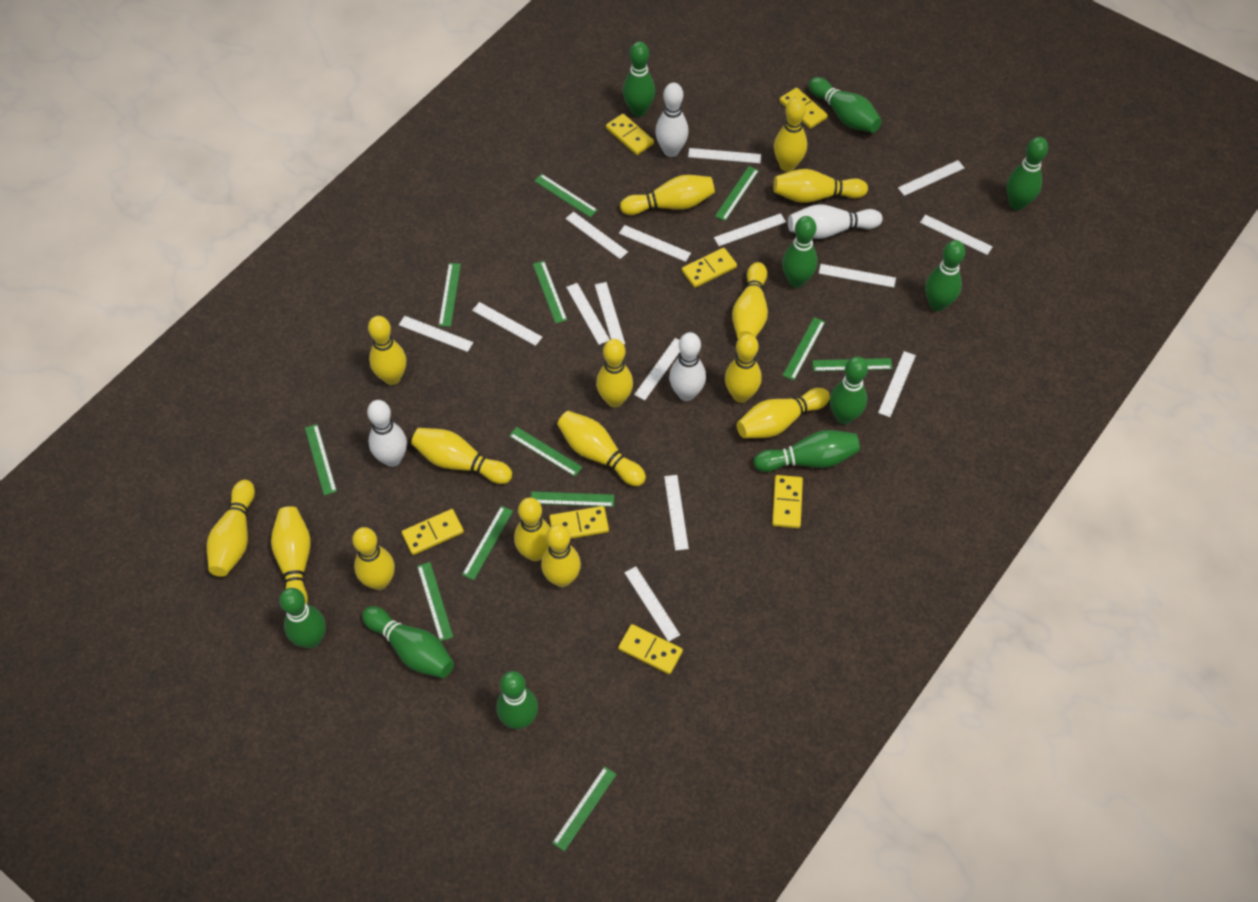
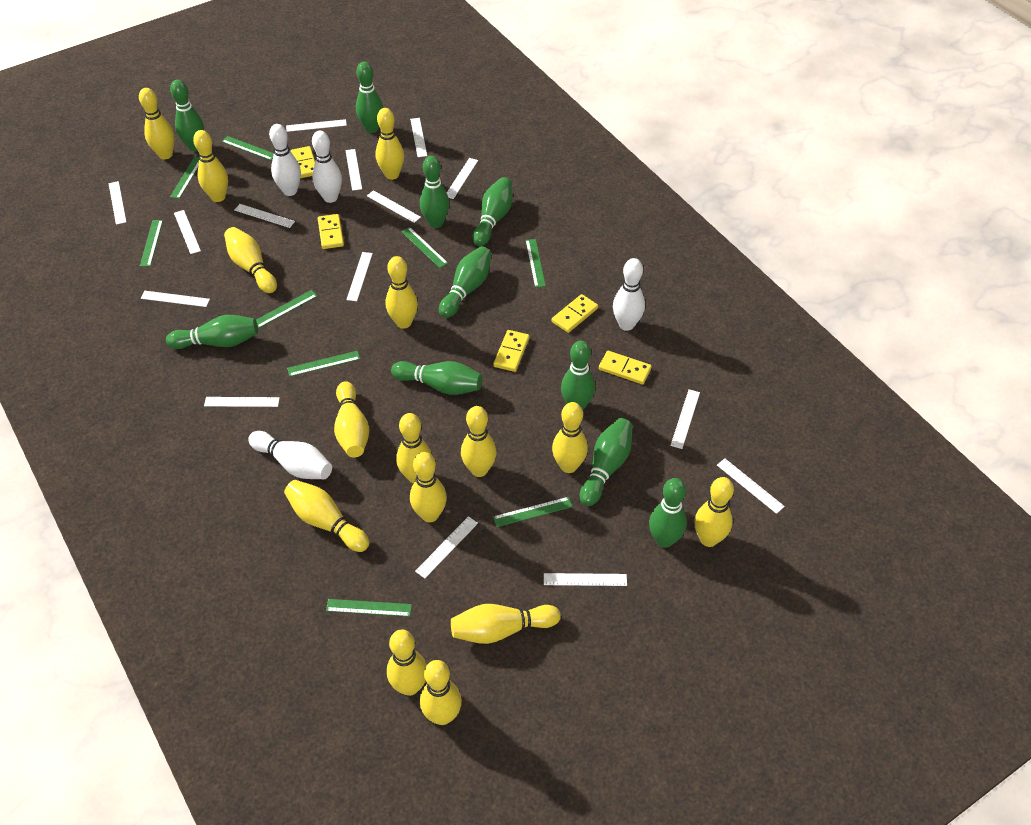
green ruler: [305,424,337,495] [417,562,453,641] [439,263,461,327] [462,506,513,580] [509,427,582,476] [531,492,614,507] [533,261,567,323] [534,174,598,217] [552,766,617,851] [715,166,759,221] [783,317,825,380] [812,358,892,371] = 12 -> [140,220,163,267] [170,157,199,199] [222,136,274,160] [256,290,317,328] [287,351,360,377] [326,599,412,617] [401,227,448,268] [493,497,573,527] [526,239,546,287] = 9
yellow domino: [402,509,464,555] [549,506,609,539] [606,114,654,155] [618,624,683,674] [682,248,737,288] [772,475,803,528] [779,88,828,129] = 7 -> [291,146,315,178] [318,214,344,249] [493,330,529,372] [552,294,598,333] [599,351,652,384] = 5

